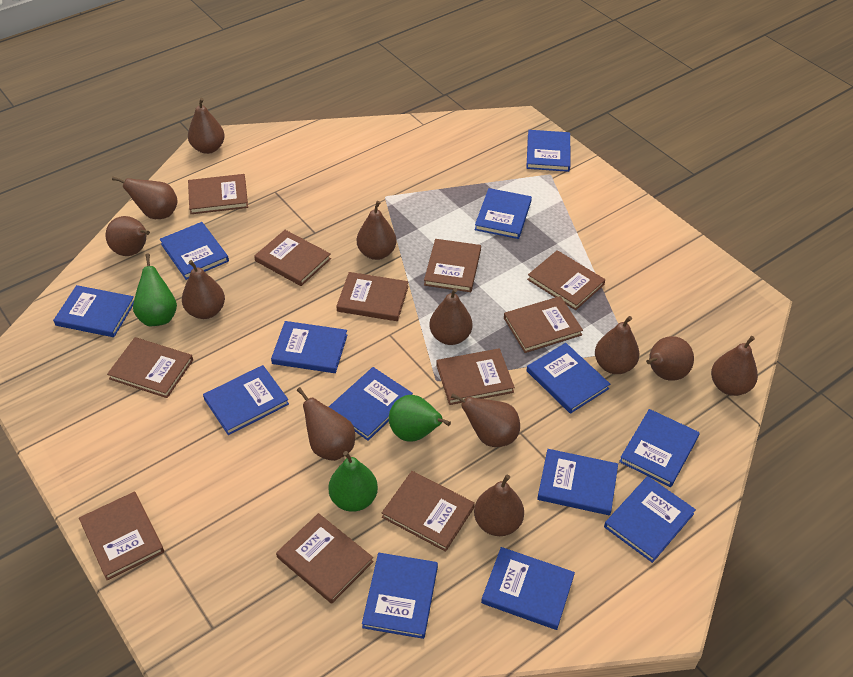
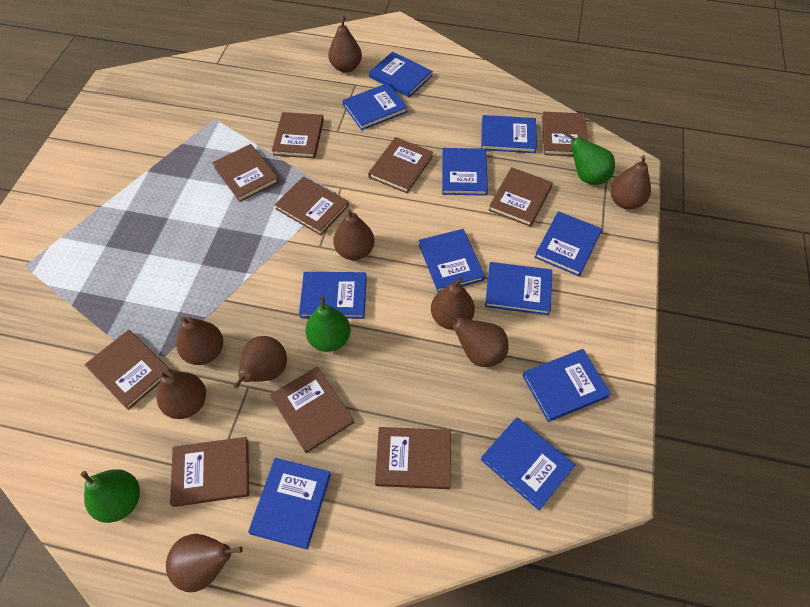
blue book: [53,285,134,337] [160,222,229,280] [203,365,289,435] [271,321,347,373] [329,367,413,441] [362,553,438,639] [474,188,532,239] [481,547,575,630] [526,130,570,172] [526,343,610,414] [537,449,618,515] [604,476,696,563] [619,409,700,487] = 13 -> [248,458,331,550] [299,272,367,319] [343,83,408,130] [369,51,432,98] [419,229,485,292] [442,148,488,196] [481,115,537,153] [481,417,575,510] [485,262,552,315] [522,349,611,422] [534,211,602,276] = 11
brown book: [79,492,164,580] [107,337,193,398] [188,174,248,214] [254,230,331,286] [276,513,374,604] [336,272,408,321] [382,471,475,552] [424,239,481,292] [436,348,515,405] [504,296,583,353] [527,250,605,310] = 11 -> [85,330,171,410] [170,437,249,507] [212,144,279,202] [270,366,354,453] [272,112,324,158] [274,176,349,236] [368,137,433,193] [375,427,451,489] [488,167,553,227] [542,112,588,156] = 10
brown pear: [105,216,150,256] [112,176,178,219] [182,260,225,319] [188,98,225,154] [297,387,355,461] [357,201,397,260] [429,288,473,345] [451,393,520,447] [474,475,524,536] [595,316,640,374] [646,336,694,381] [711,336,758,396] = 12 -> [157,371,206,419] [166,534,243,593] [176,316,223,365] [233,336,287,388] [328,16,362,73] [333,209,374,260] [431,277,475,330] [443,314,509,367] [610,155,651,209] = 9

